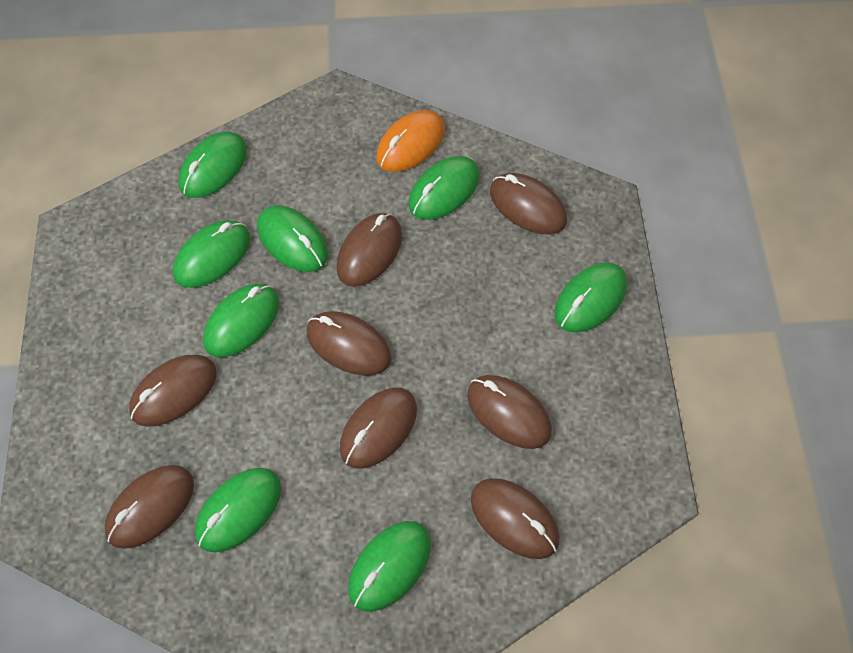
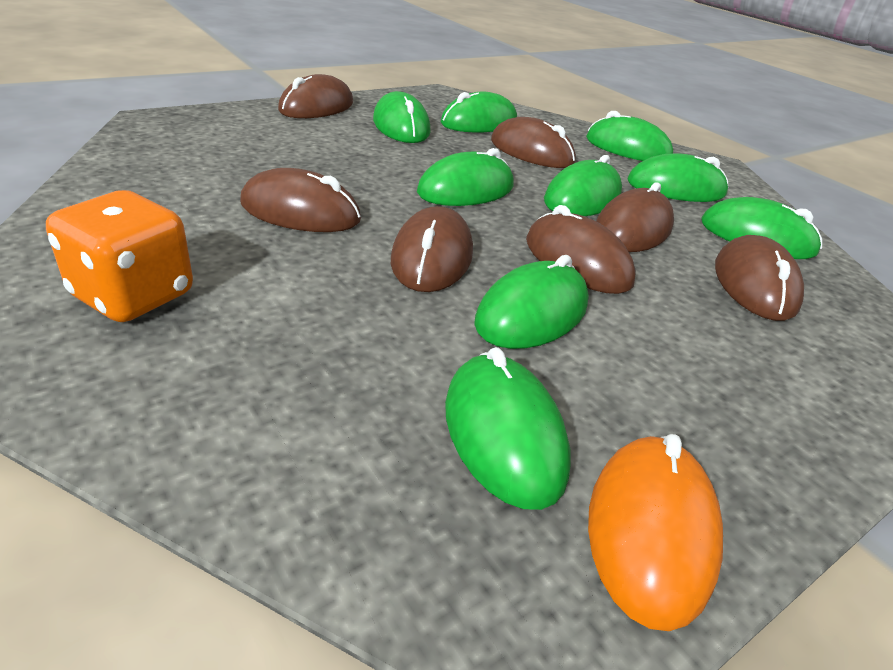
brown mouse: [105,465,194,549] [129,355,217,427] [307,311,392,376] [337,213,402,287] [340,388,417,469] [467,375,552,449] [471,478,559,559] [490,173,567,235] = 8 -> [240,168,361,232] [278,74,353,118] [391,206,473,292] [491,117,576,168] [526,205,636,294] [596,183,674,252] [715,235,804,321] = 7
green mouse: [173,220,250,288] [179,131,247,198] [195,468,281,552] [203,284,279,357] [257,205,328,272] [348,521,431,612] [408,156,480,220] [555,262,627,333] = 8 -> [373,91,430,143] [417,148,514,206] [441,92,517,132] [445,347,571,510] [474,255,589,349] [544,155,622,216] [586,111,673,161] [628,153,728,202] [701,197,822,259] = 9
orange dice: none = 0 -> [46,190,193,322] = 1

